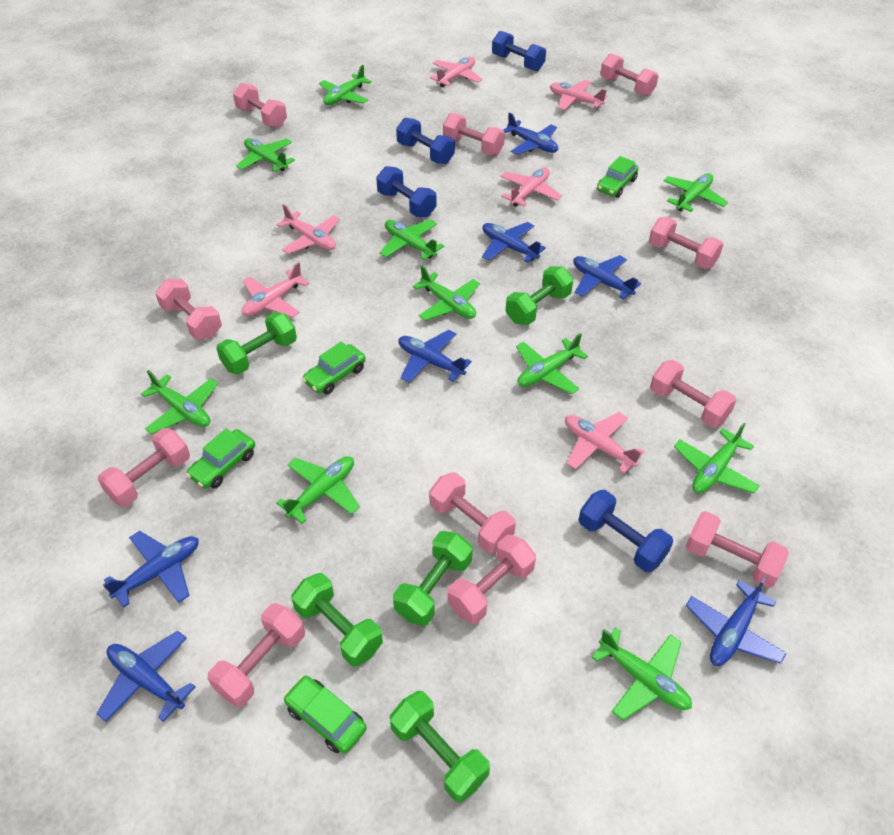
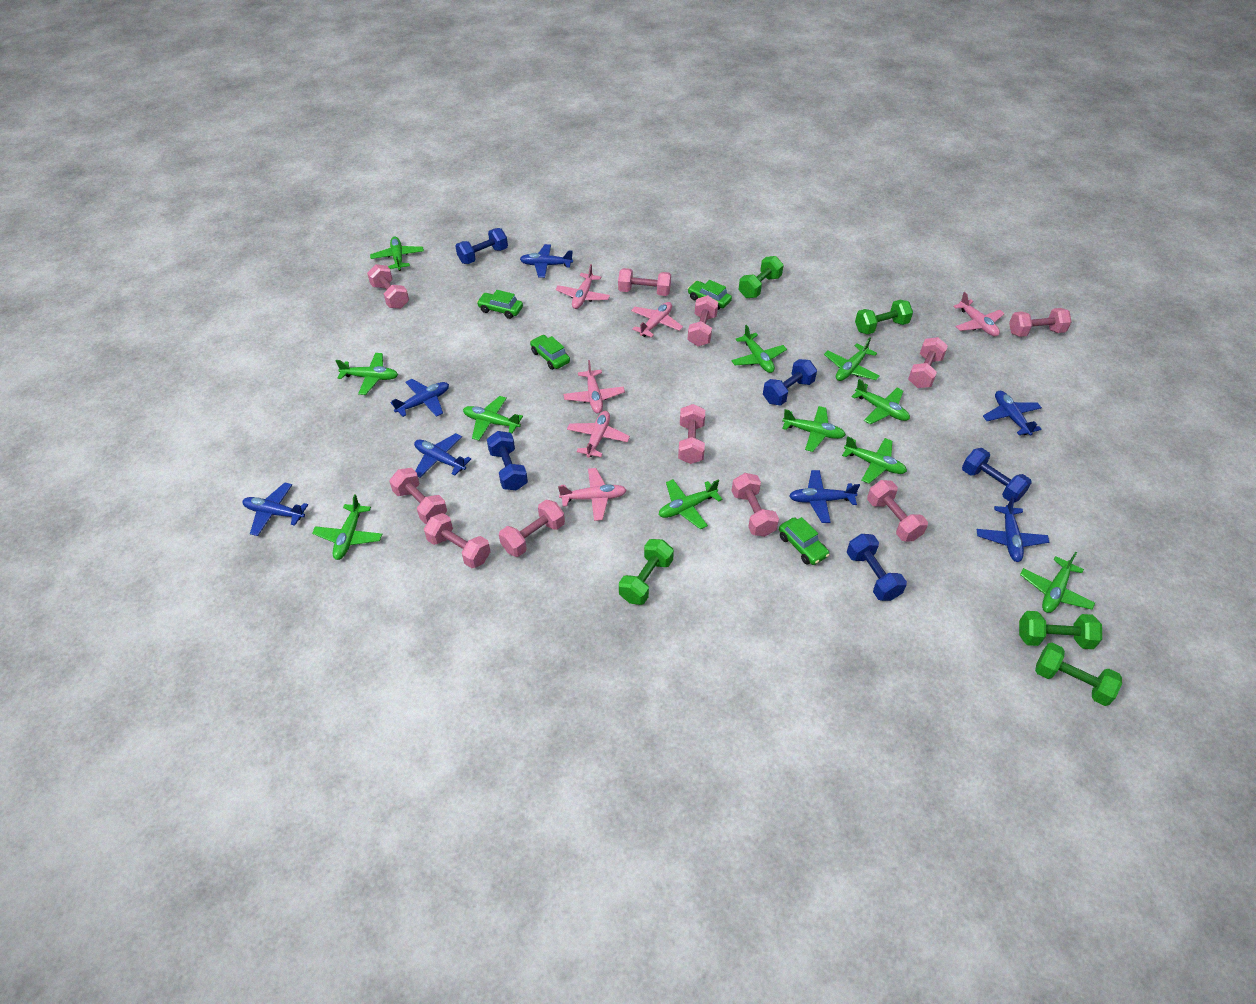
blue dumbbell: [376,166,437,217] [396,118,455,164] [492,31,546,71] [579,490,673,572] = 4 -> [456,228,508,264] [487,431,528,490] [763,359,817,406] [847,534,907,601] [962,448,1032,502] = 5
green plane: [141,370,218,435] [236,138,295,172] [276,456,360,524] [319,65,372,105] [380,220,444,260] [413,265,480,321] [516,333,588,394] [592,628,692,720] [664,173,728,212] [674,423,760,493] = 10 -> [312,494,382,560] [336,353,398,395] [370,236,424,271] [463,396,523,441] [659,479,722,529] [731,325,787,373] [782,406,846,452] [824,338,880,381] [842,436,907,484] [851,379,910,424] [1020,552,1095,613] = 11

